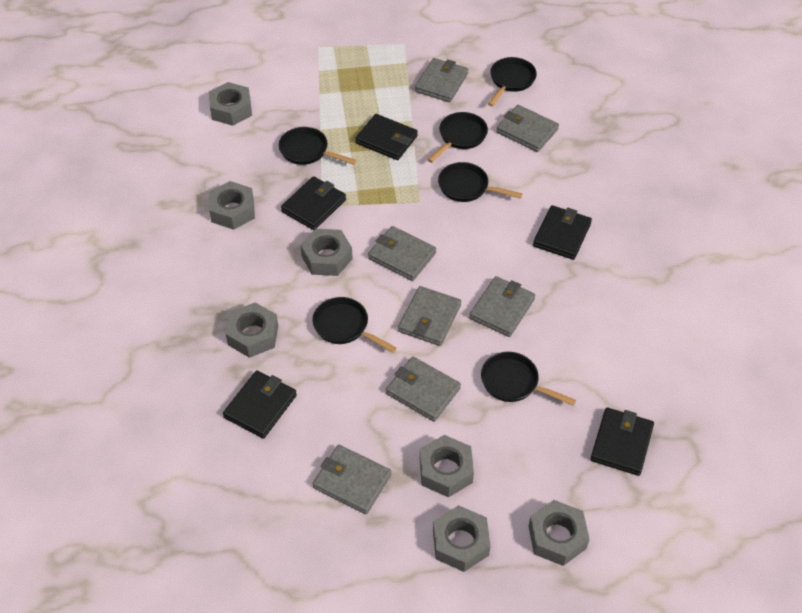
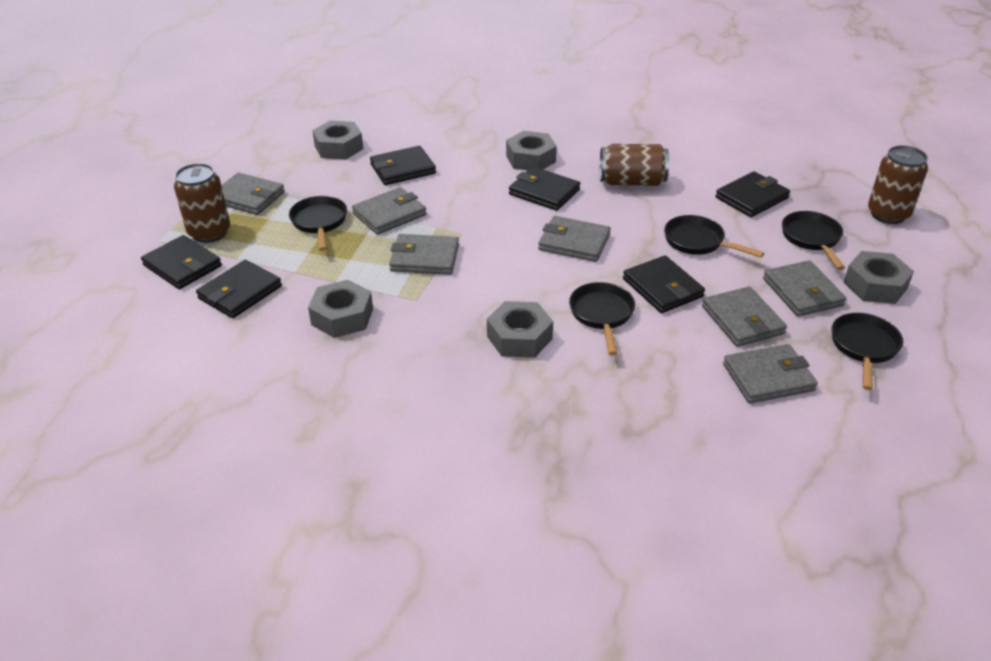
black pan: [279,127,356,165] [312,297,397,353] [427,112,488,163] [438,162,522,202] [481,352,576,406] [488,57,537,106] = 6 -> [289,196,347,251] [569,282,635,356] [664,215,764,258] [782,211,845,270] [831,313,903,390] = 5
black wallet: [223,370,297,439] [281,176,346,230] [355,114,418,160] [533,205,592,260] [590,407,654,476] = 5 -> [141,235,222,289] [196,260,282,318] [370,146,436,185] [509,167,580,211] [623,255,705,313] [716,171,790,217] = 6
brown can: none = 0 -> [174,163,230,243] [600,144,669,186] [868,145,928,224] = 3
grey nut: [209,82,252,126] [209,181,255,230] [226,303,278,358] [300,229,353,276] [420,435,474,498] [433,505,491,572] [528,500,590,566] = 7 -> [308,280,373,338] [312,121,363,160] [487,301,553,358] [506,131,557,171] [843,251,914,304] = 5

